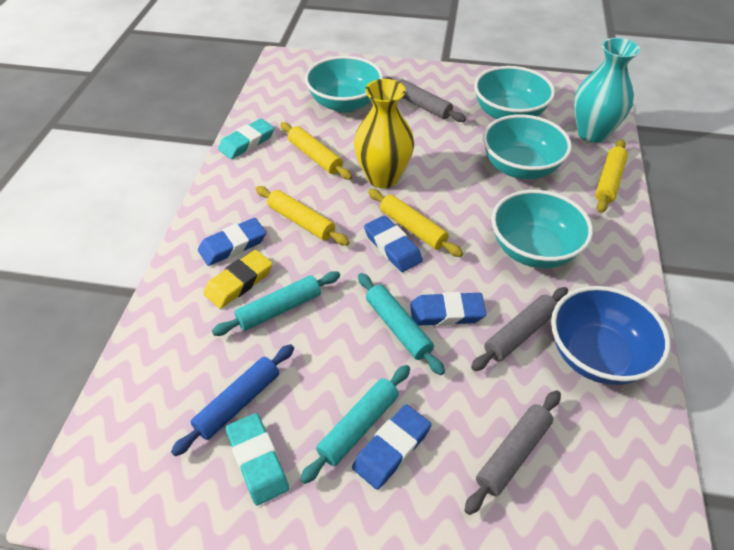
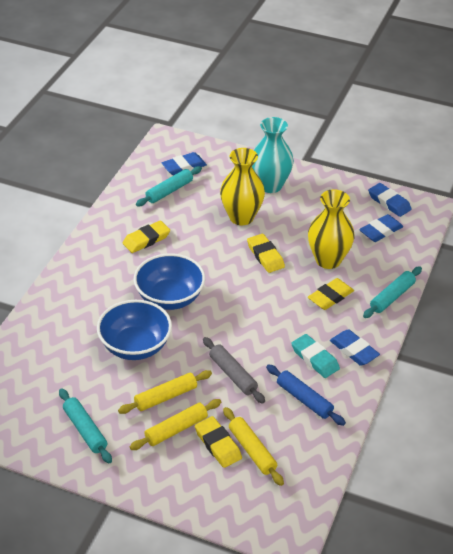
blue bowl: [551,286,670,385] = 1 -> [97,300,172,360] [134,253,205,310] = 2
grey rolling pin: [384,77,466,122] [464,390,561,515] [471,287,568,371] = 3 -> [203,337,265,404] = 1
turquoise bowl: [305,56,383,113] [474,66,555,119] [483,114,572,179] [491,190,593,268] = 4 -> none = 0
turquoise eraser: [218,119,274,159] [226,413,289,505] = 2 -> [291,334,340,378] = 1
yellow eraser: [203,250,273,309] = 1 -> [123,220,170,253] [195,416,242,468] [247,234,285,273] [308,278,354,310] = 4
yellow rolling pin: [256,186,350,246] [280,122,352,180] [368,189,463,257] [595,139,628,213] = 4 -> [118,370,212,414] [130,399,221,450] [223,407,284,486] = 3
yellow vase: [354,79,414,188] = 1 -> [220,148,265,225] [308,189,355,269] = 2

